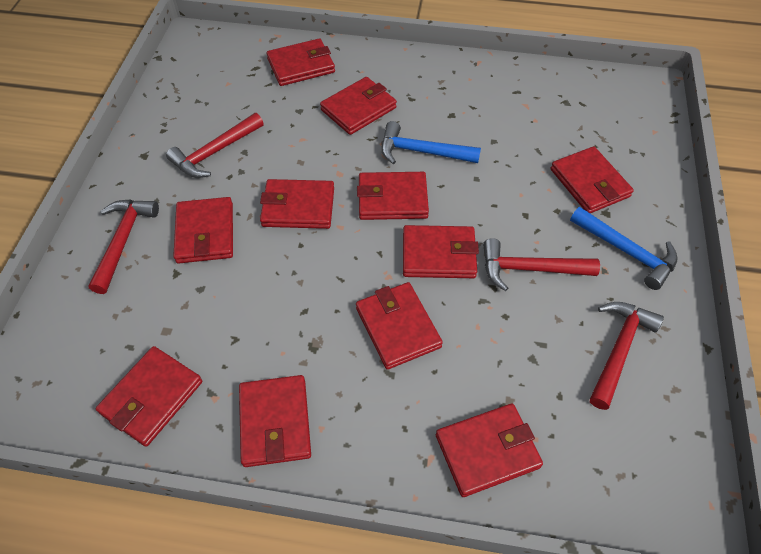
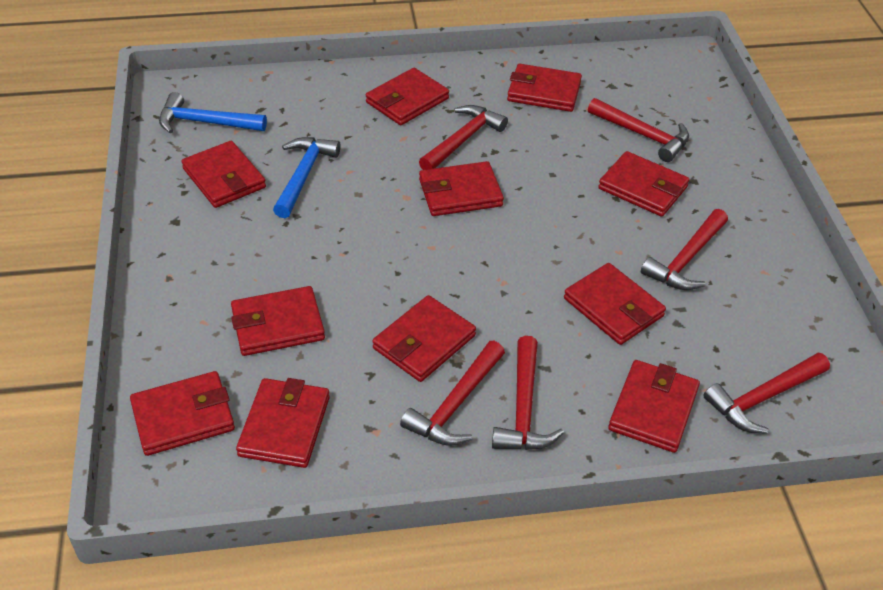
red hammer: [89,200,159,294] [166,113,264,178] [483,238,600,291] [590,302,664,410] = 4 -> [400,341,505,446] [419,105,508,170] [492,336,564,450] [588,98,689,162] [641,209,728,290] [704,353,830,434] = 6

